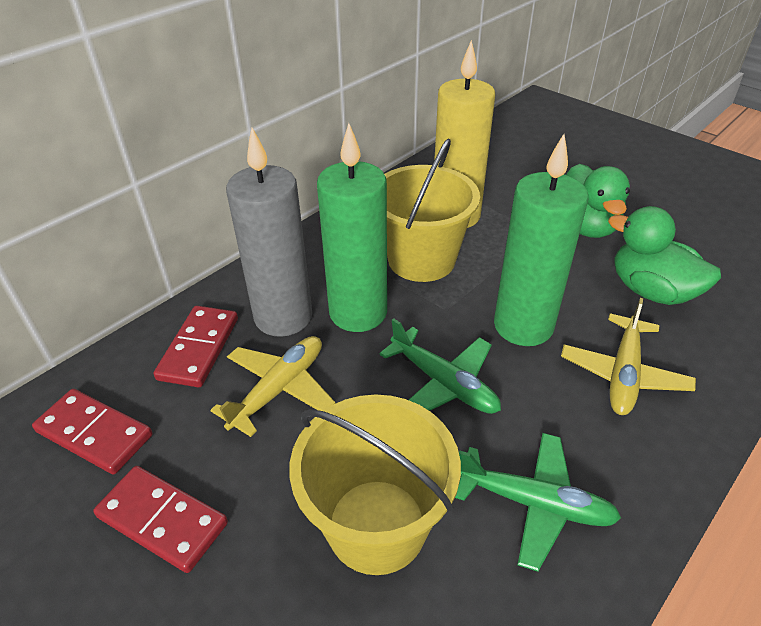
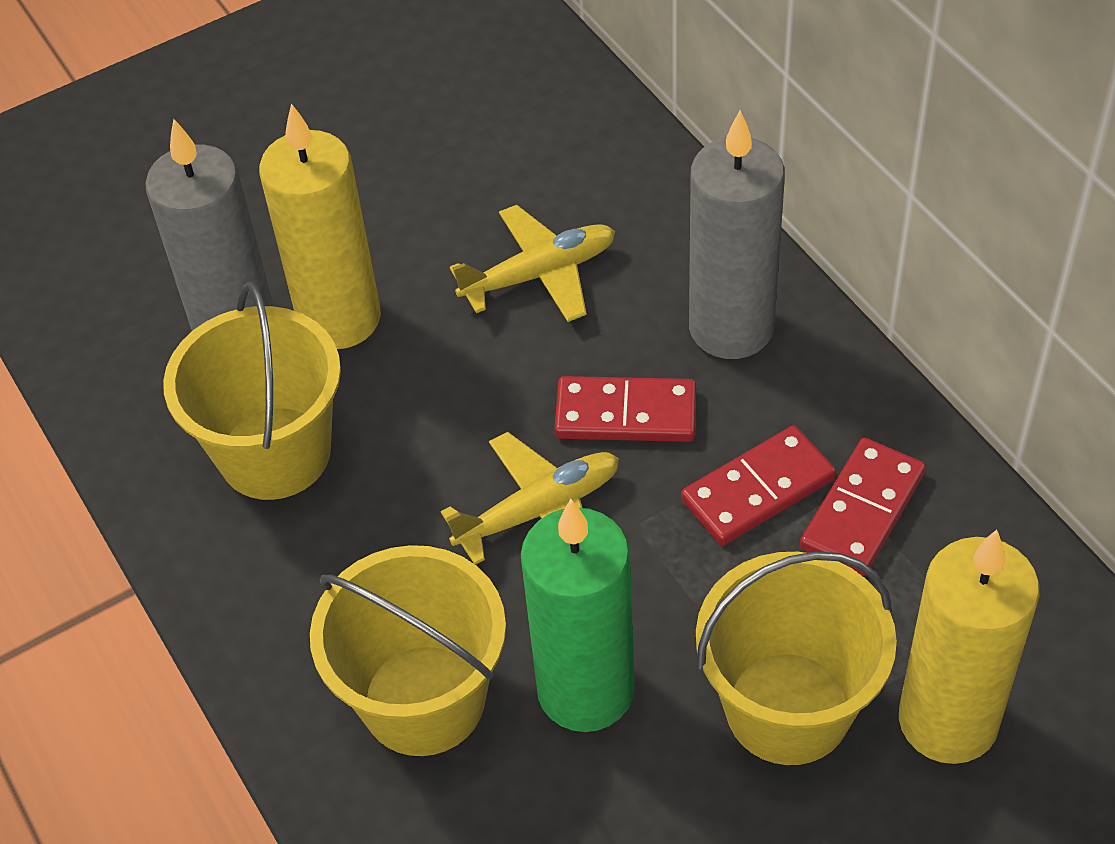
green candle: [317,123,387,332] [494,134,589,346] = 2 -> [521,499,635,732] = 1
green duck: [566,164,630,238] [608,206,721,305] = 2 -> none = 0
green plane: [379,318,501,414] [455,433,621,572] = 2 -> none = 0
grey candle: [226,128,312,337] = 1 -> [145,119,274,331] [689,110,785,359] = 2
yellow bucket: [289,395,461,575] [384,139,480,282] = 2 -> [163,282,341,500] [310,545,506,756] [696,551,897,765] = 3
yellow candle: [434,40,495,228] = 1 -> [259,103,381,349] [899,530,1040,764] = 2

